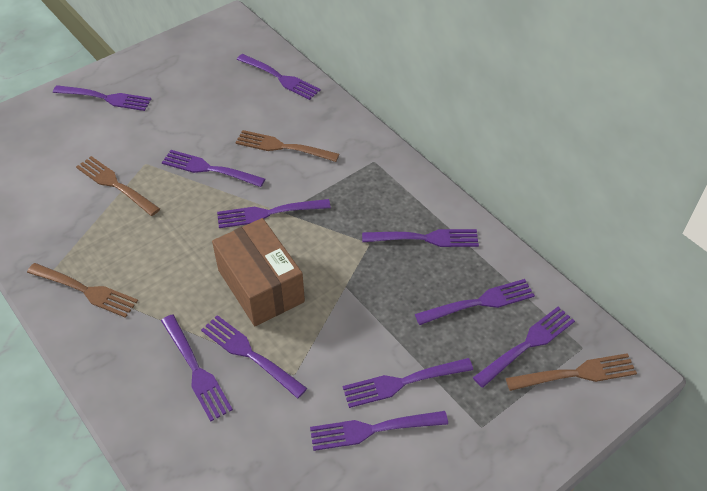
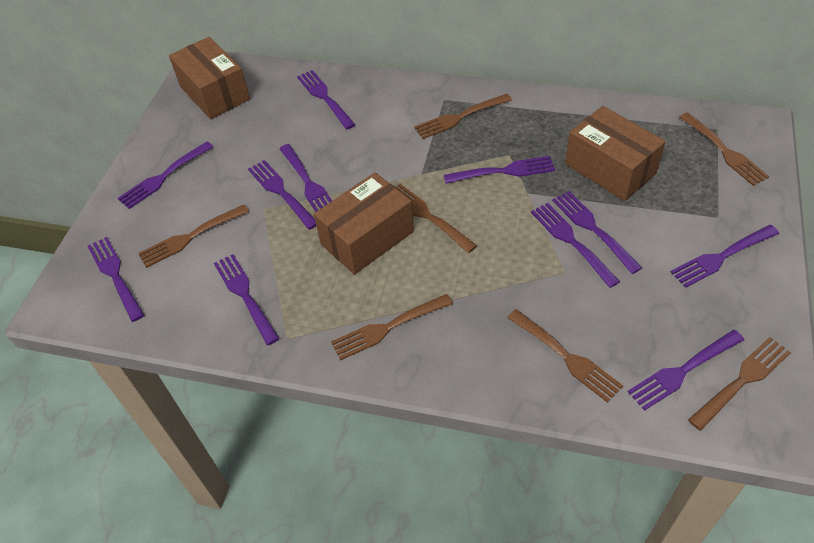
brown box: [212,218,305,326] = 1 -> [169,37,250,119] [314,172,414,274] [565,106,666,201] = 3
brown fork: [27,263,138,318] [76,156,160,216] [235,130,339,162] [506,353,637,391] = 4 -> [138,205,249,268] [331,294,453,360] [396,184,477,253] [414,94,512,139] [507,309,623,403] [679,112,769,186] [688,337,791,431] = 7

